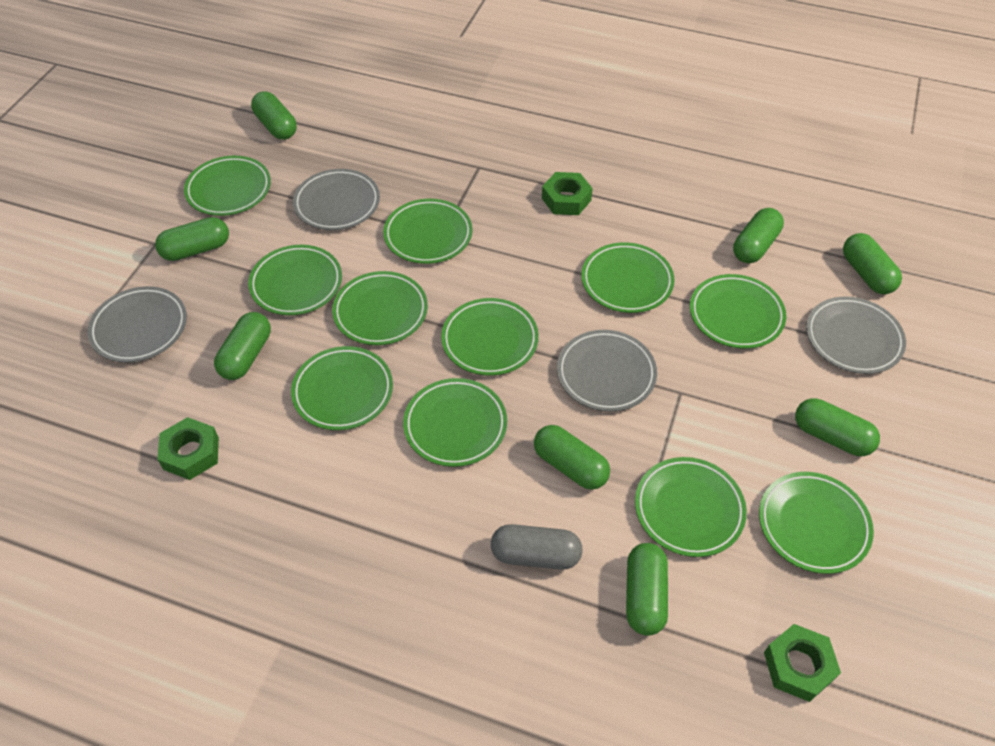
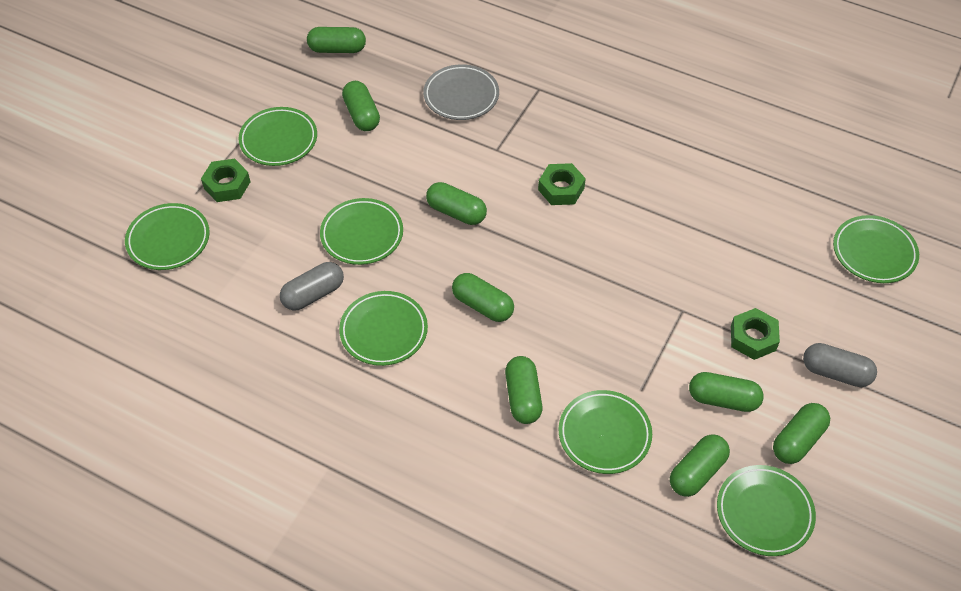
green plate: [184,156,271,216] [248,245,342,315] [291,346,393,430] [332,271,428,345] [383,199,473,264] [403,378,507,467] [441,298,539,376] [581,242,675,313] [635,457,747,557] [690,274,786,349] [759,472,874,574] = 11 -> [125,203,210,270] [238,107,317,166] [320,198,403,265] [339,291,428,366] [558,390,652,474] [717,465,816,556] [833,215,919,283] = 7
grey capsule: [491,524,583,570] = 1 -> [280,262,344,310] [803,343,877,387] = 2
grey plate: [88,286,187,363] [293,169,380,230] [557,330,657,412] [806,296,906,374] = 4 -> [423,64,499,120] = 1

